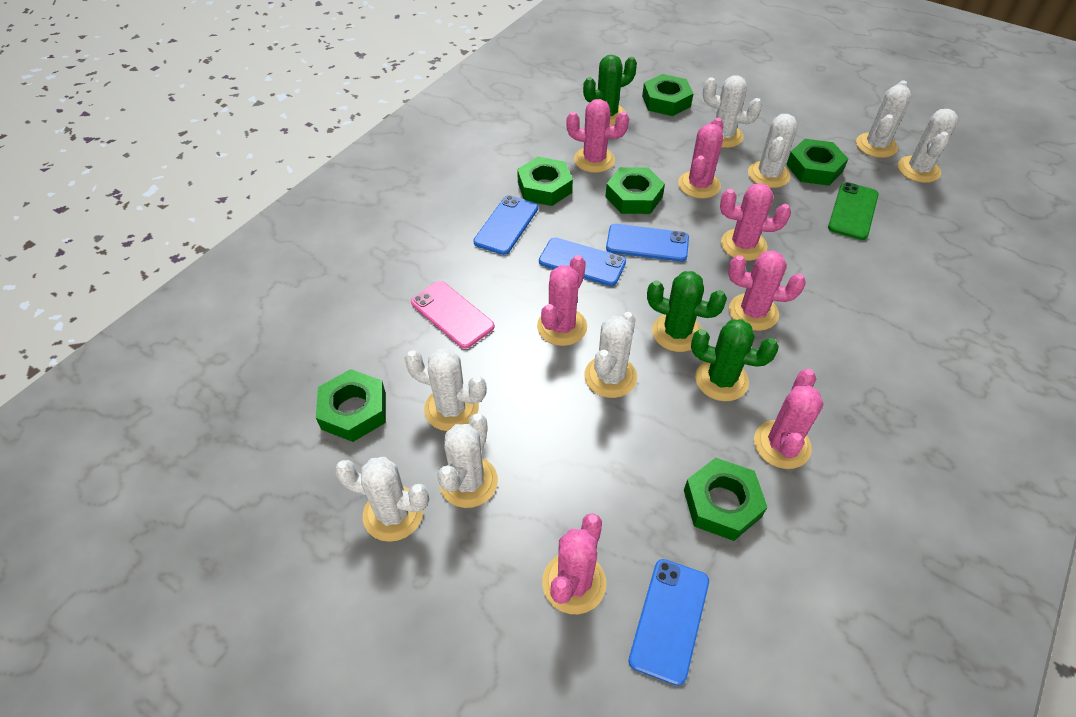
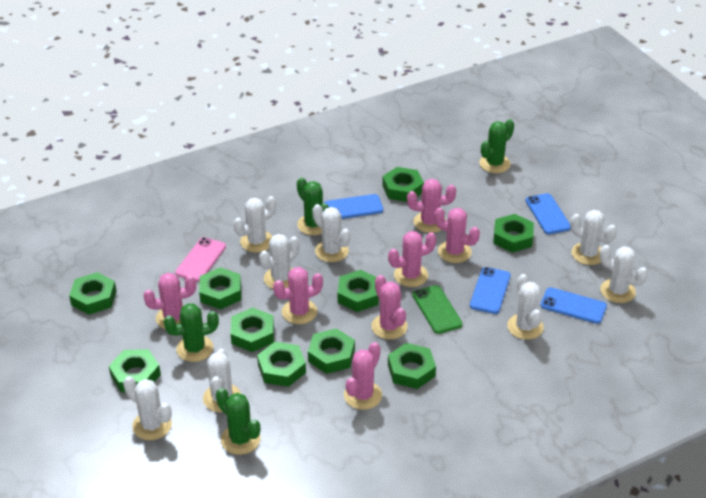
green cactus: [583,55,637,125] [647,271,727,352] [691,319,779,401] = 3 -> [164,303,219,362] [216,388,261,455] [297,177,329,235] [480,119,514,173] = 4
green nut: [316,369,386,442] [517,157,573,206] [605,167,665,214] [642,74,694,116] [684,458,767,541] [786,139,848,186] = 6 -> [69,272,117,315] [109,349,161,392] [199,267,241,309] [230,308,274,352] [257,342,306,387] [308,328,355,374] [338,270,379,312] [382,167,424,202] [388,343,436,389] [493,214,534,253] = 10

